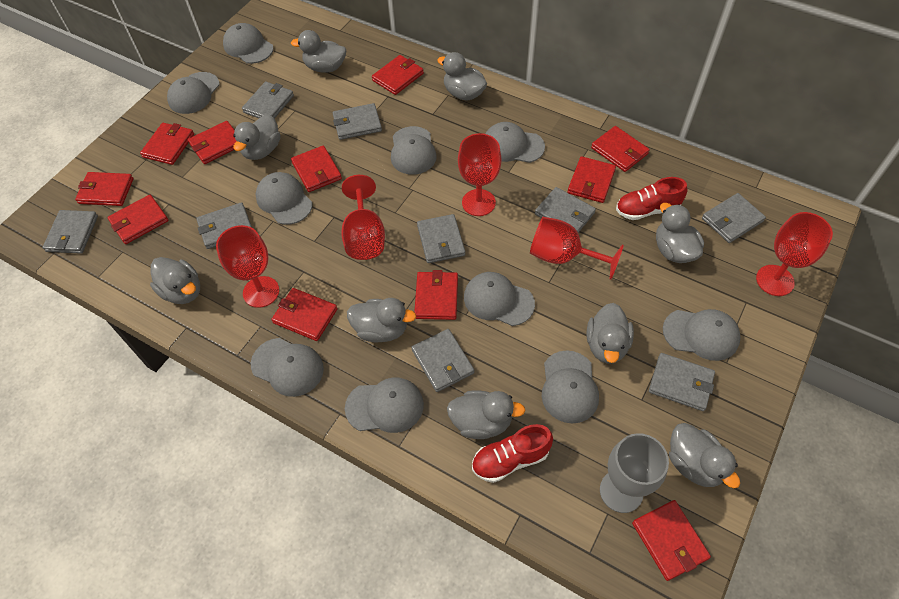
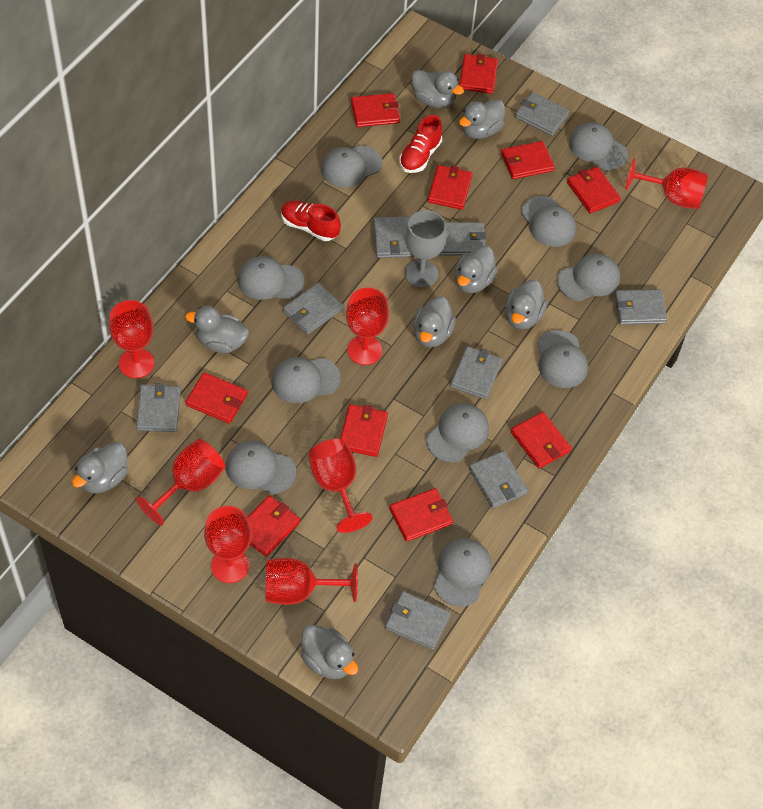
grey duck: [150,257,200,304] [233,114,281,160] [291,30,346,73] [347,298,416,342] [437,52,487,101] [447,390,525,439] [587,303,634,364] [656,203,704,263] [669,423,740,488] = 9 -> [72,442,128,494] [185,306,249,353] [301,625,358,679] [411,70,464,108] [413,296,456,347] [455,246,498,293] [459,99,505,139] [505,280,548,329] = 8
red goblet: [216,225,279,308] [341,175,385,260] [458,133,501,216] [530,217,624,280] [756,212,833,296] = 5 -> [109,300,154,378] [136,439,226,526] [204,506,252,583] [266,558,358,605] [308,439,373,533] [346,288,389,365] [625,158,708,209] = 7
red wallet: [75,172,134,206] [107,195,169,244] [140,123,194,165] [188,121,236,164] [271,288,337,341] [291,146,342,192] [372,55,424,95] [414,270,458,320] [567,156,616,203] [591,126,650,172] [632,500,711,581] = 11 -> [185,372,248,424] [247,495,300,557] [340,404,388,457] [351,93,400,127] [389,488,453,542] [428,165,473,210] [460,54,498,94] [501,141,555,179] [511,412,572,469] [567,167,621,213] = 10

